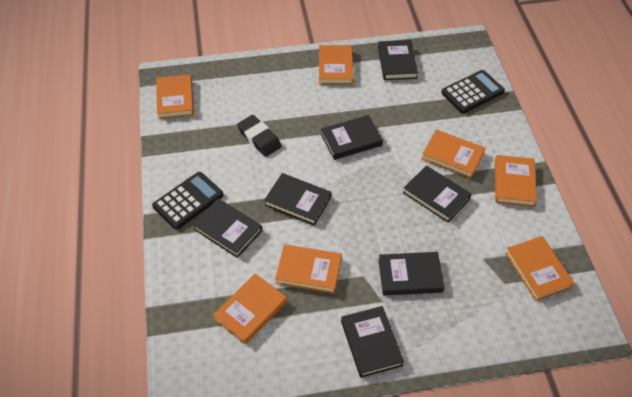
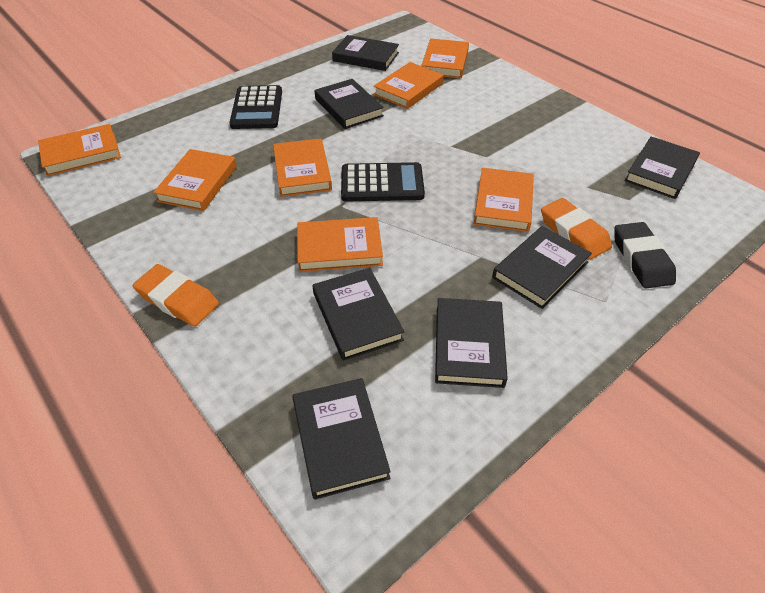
orange eraser: none = 0 -> [133,264,219,327] [541,198,612,260] = 2

